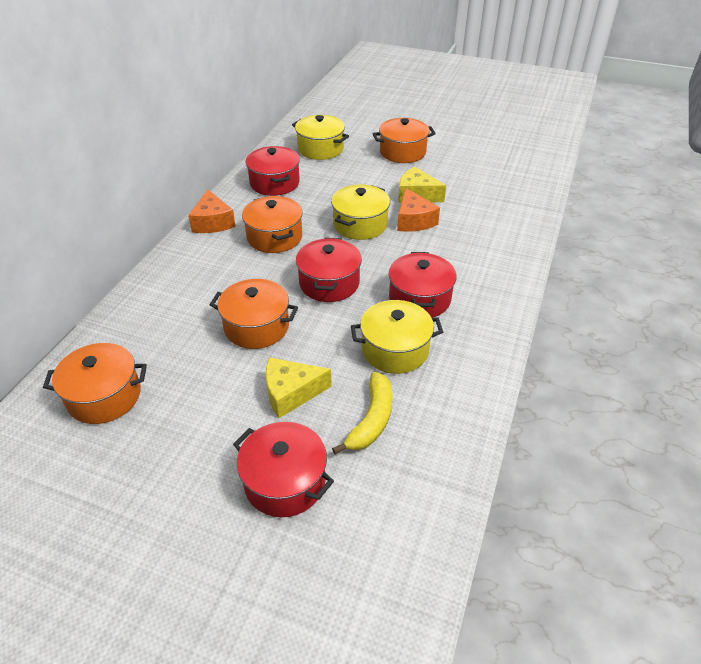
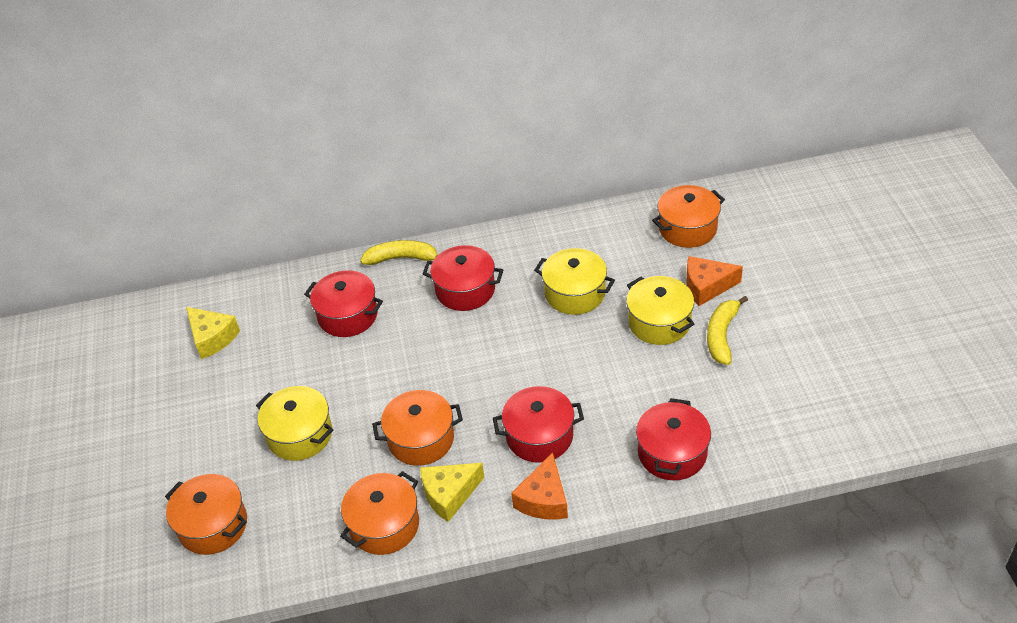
yellow banana: [332,372,393,454] = 1 -> [360,240,438,265] [707,296,748,365] = 2

